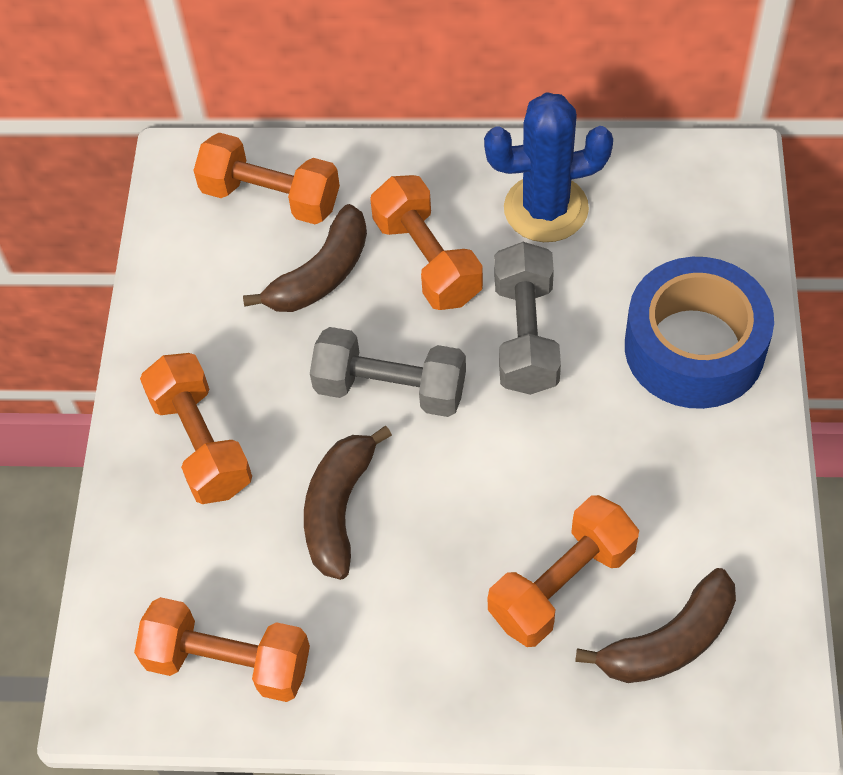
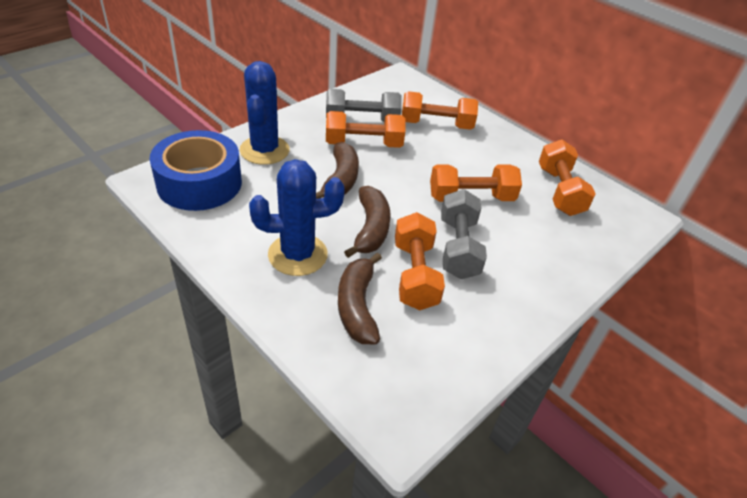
blue cactus: [484,92,613,242] = 1 -> [240,61,289,165] [249,159,345,276] = 2

